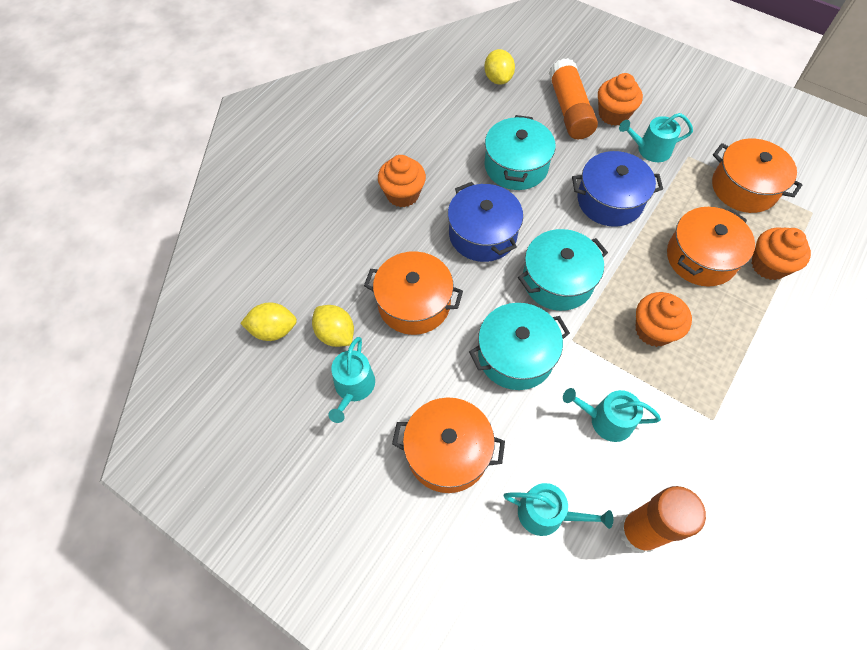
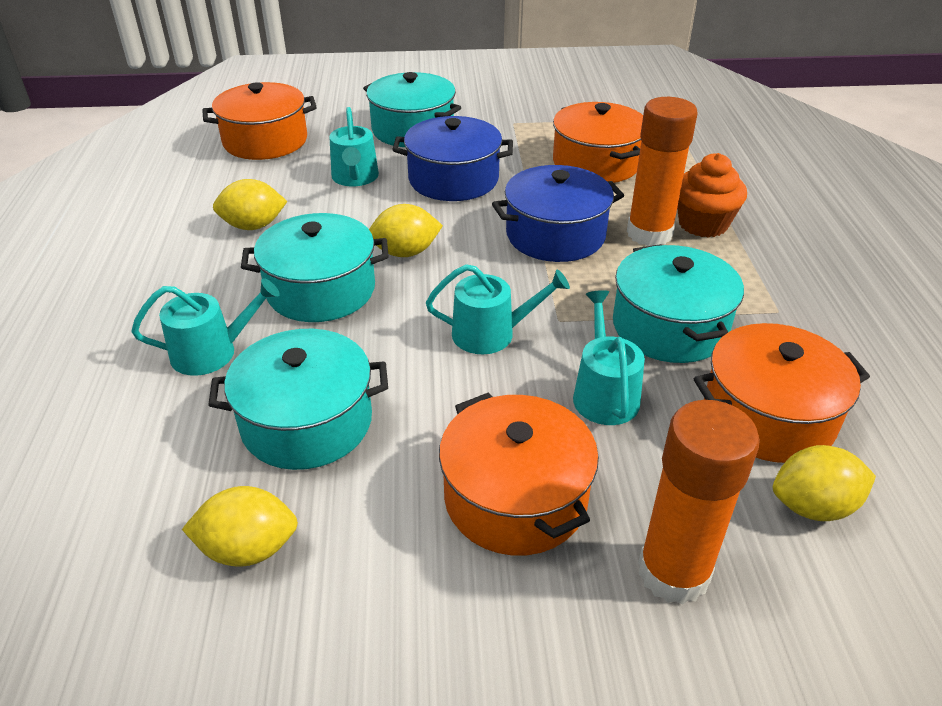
orange cupcake: [378,155,426,207] [598,73,643,126] [636,292,692,347] [751,228,811,280] = 4 -> [677,153,747,238] = 1
turquoise pot: [469,303,570,390] [484,115,556,190] [518,229,608,311] = 3 -> [208,329,388,470] [241,213,389,322] [363,72,461,147] [613,244,744,363] = 4
yellow lemon: [240,302,297,341] [312,305,354,347] [484,49,515,85] = 3 -> [182,486,298,567] [213,179,288,230] [369,204,443,257] [773,445,876,521] = 4

